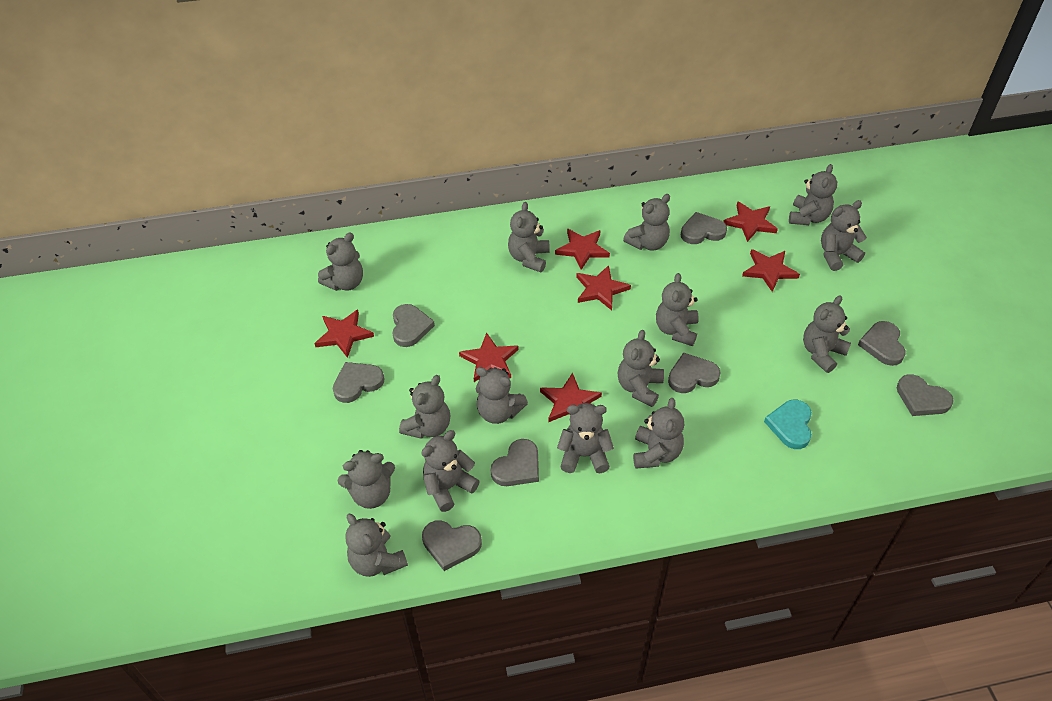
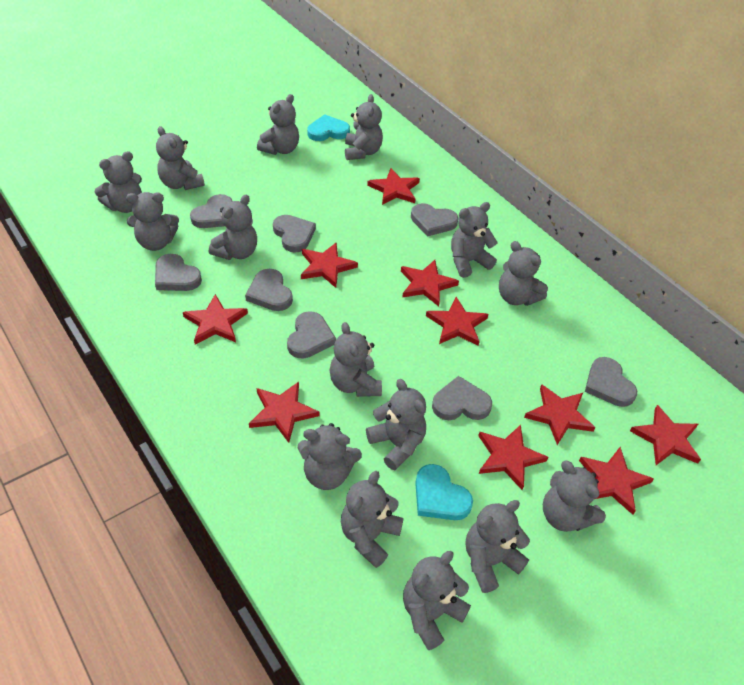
red star: [314,310,374,358] [459,333,519,382] [540,372,602,422] [555,229,610,270] [576,265,631,310] [723,201,778,242] [742,249,800,292] = 7 -> [183,294,248,345] [249,382,319,443] [301,243,358,288] [367,168,420,205] [401,260,459,307] [426,297,488,346] [478,425,548,490] [524,384,595,445] [579,447,654,515] [630,405,701,465] = 10
turquoise heart: [764,400,812,449] = 1 -> [307,114,350,141] [415,464,473,520] = 2

